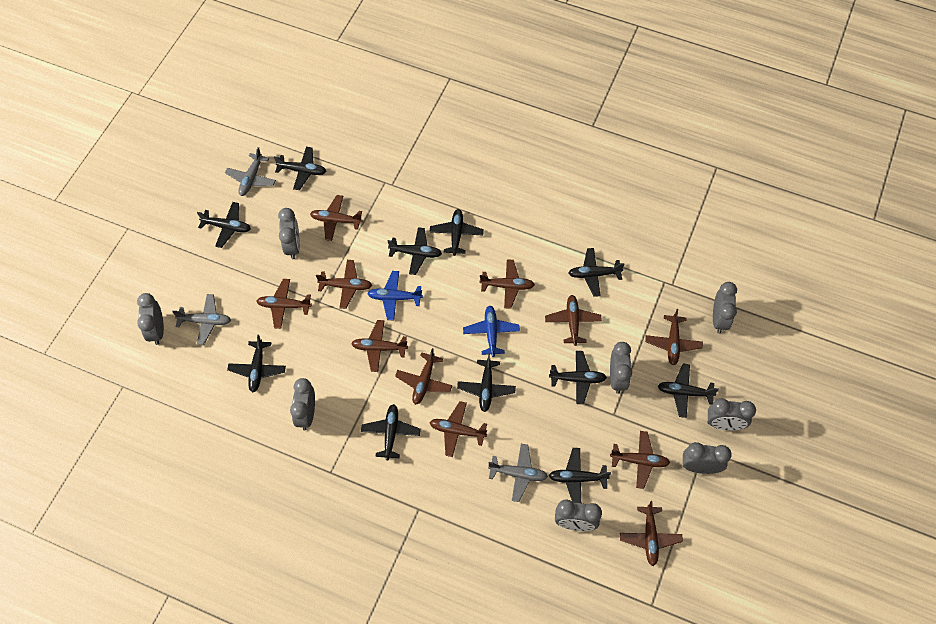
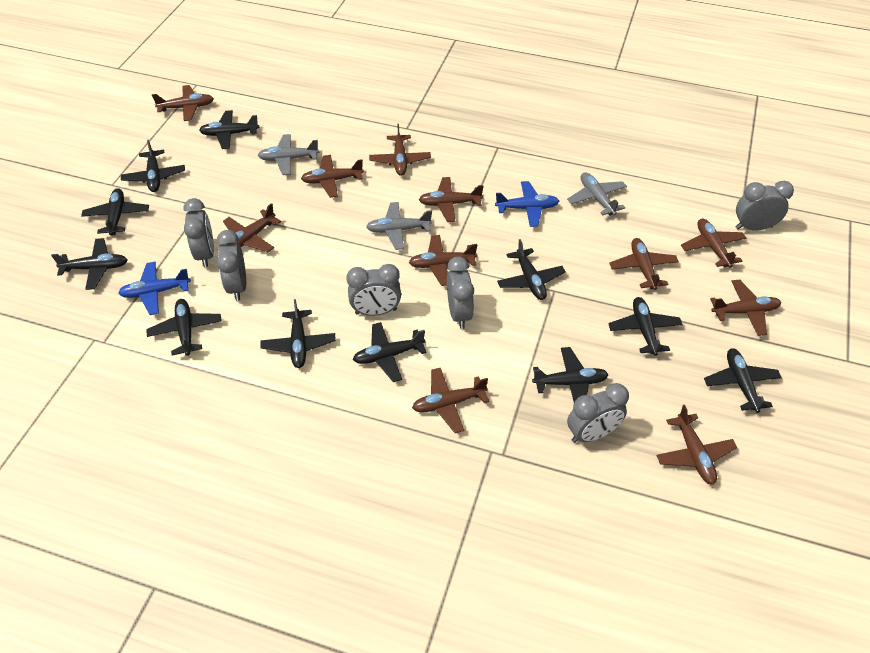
grey clock: [137,293,164,345] [278,208,300,259] [290,378,315,430] [555,499,602,531] [610,342,632,394] [683,442,732,474] [707,398,756,431] [713,282,737,334] = 8 -> [184,198,214,267] [217,230,246,301] [346,264,401,316] [447,256,474,329] [567,383,629,443] [735,181,794,231] = 6

